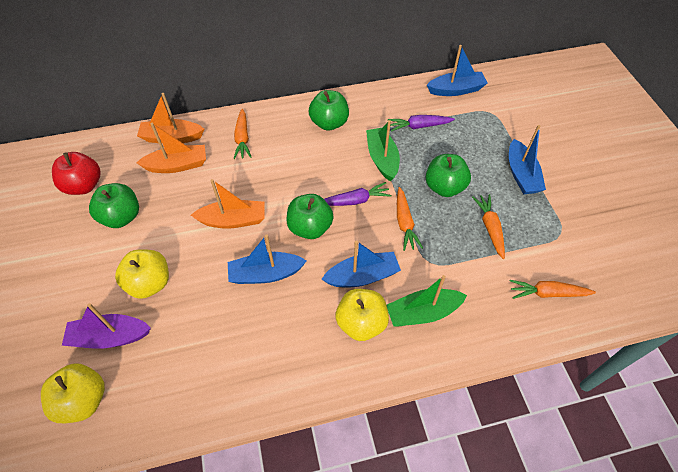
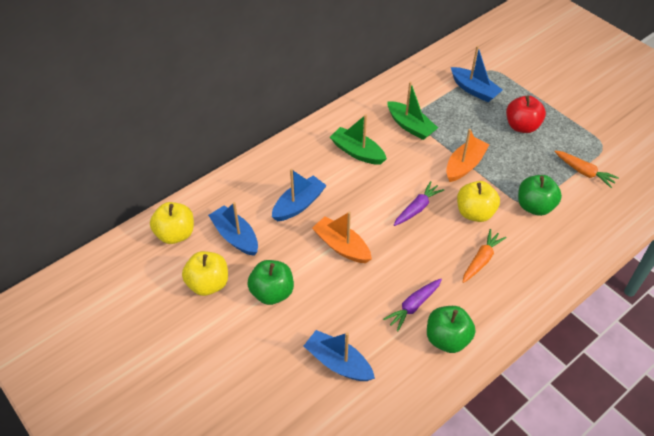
green apple: [89,183,139,228] [286,194,334,239] [309,90,349,131] [426,154,471,197] = 4 -> [247,260,294,305] [427,306,475,353] [518,175,562,216] = 3
orange boat: [136,122,206,173] [137,93,204,144] [191,179,265,229] = 3 -> [312,211,372,263] [446,129,489,182] = 2
orange carrot: [234,109,251,159] [397,187,423,251] [472,194,505,259] [510,280,596,299] = 4 -> [463,229,506,283] [555,151,619,188] = 2
purple boat: [62,303,151,349] = 1 -> none = 0

